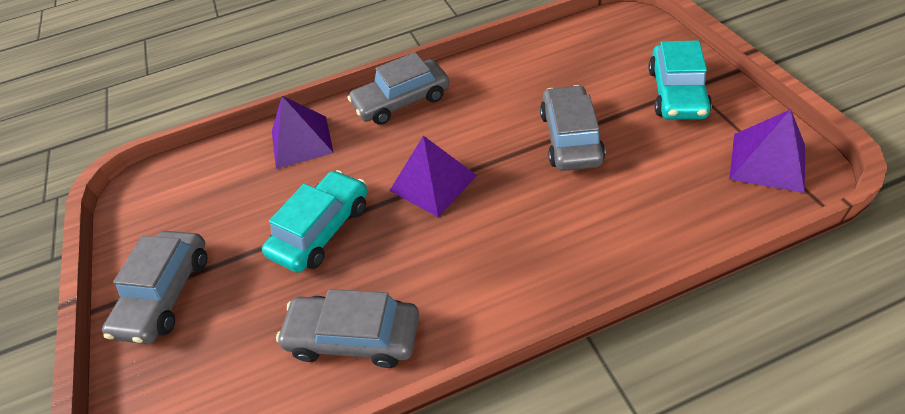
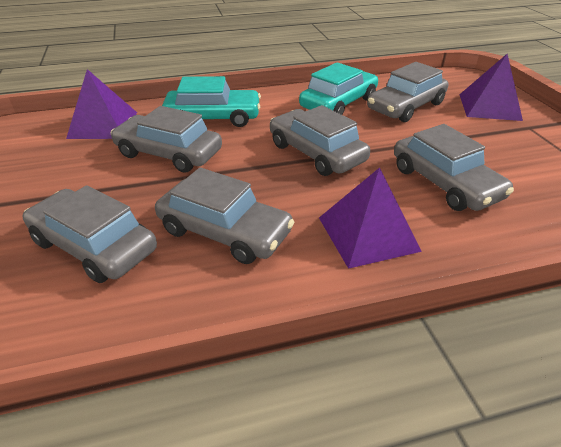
grey car: [102,231,207,344] [276,289,419,368] [348,52,449,125] [540,85,605,171] = 4 -> [22,185,157,283] [111,106,222,173] [155,167,294,264] [270,105,370,176] [367,62,448,122] [394,124,514,211] = 6

